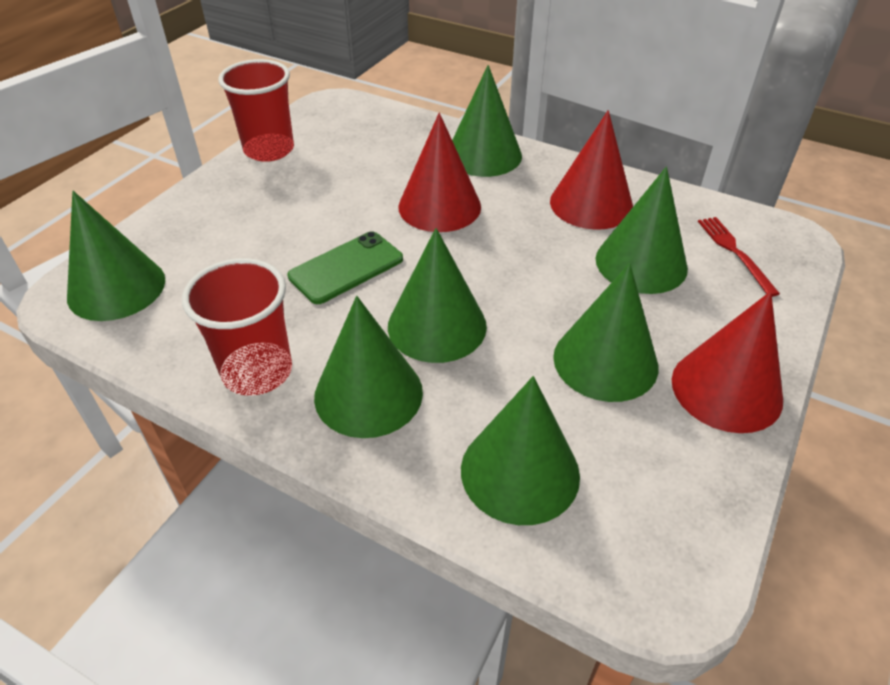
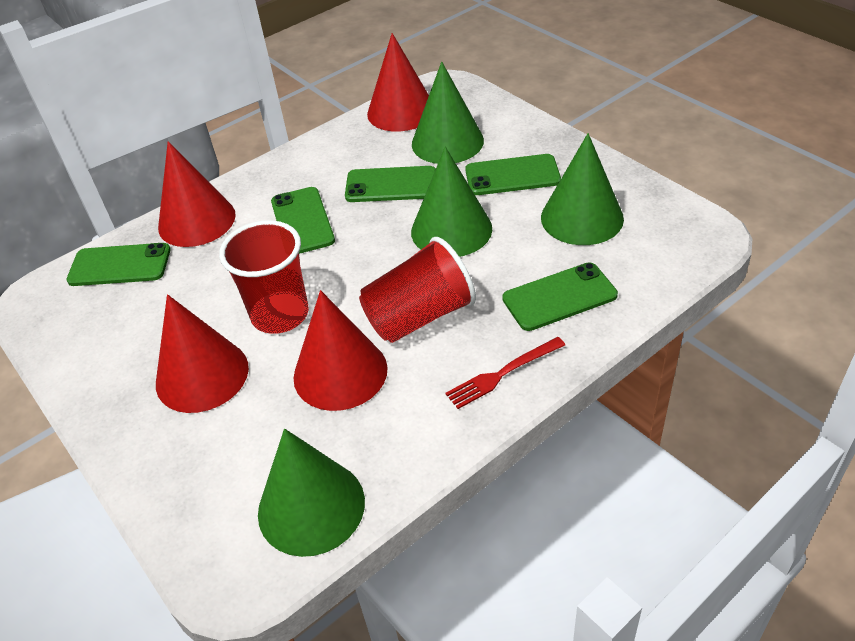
green cone: [67,191,165,321] [314,296,423,438] [388,228,487,363] [452,65,522,177] [461,376,580,525] [553,263,658,402] [596,167,688,294] = 7 -> [258,428,365,557] [411,147,492,257] [412,61,484,164] [541,133,624,245] = 4
green phone: [287,231,403,304] = 1 -> [66,243,171,286] [271,187,335,254] [345,166,436,202] [465,154,561,195] [502,262,618,331] = 5
red cone: [398,113,481,232] [550,110,633,230] [672,291,783,433] = 3 -> [156,294,249,413] [158,141,236,247] [294,290,388,411] [367,33,429,132] = 4

